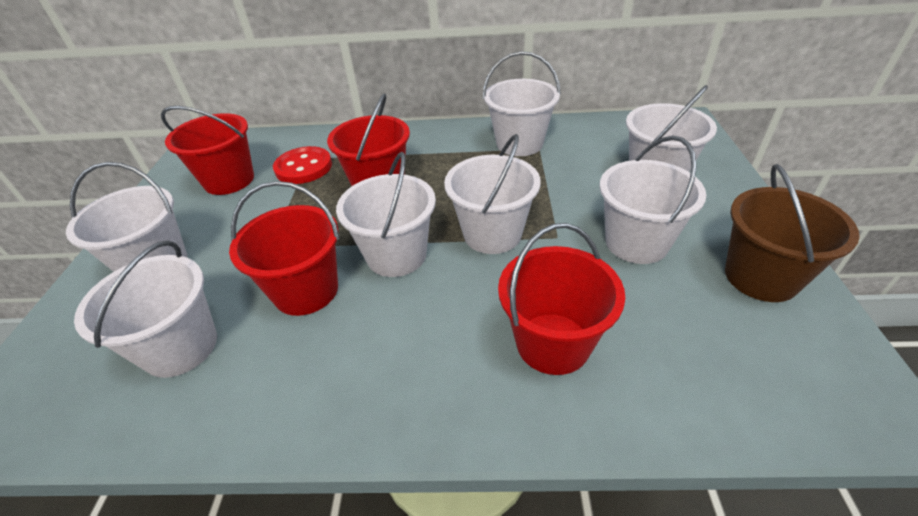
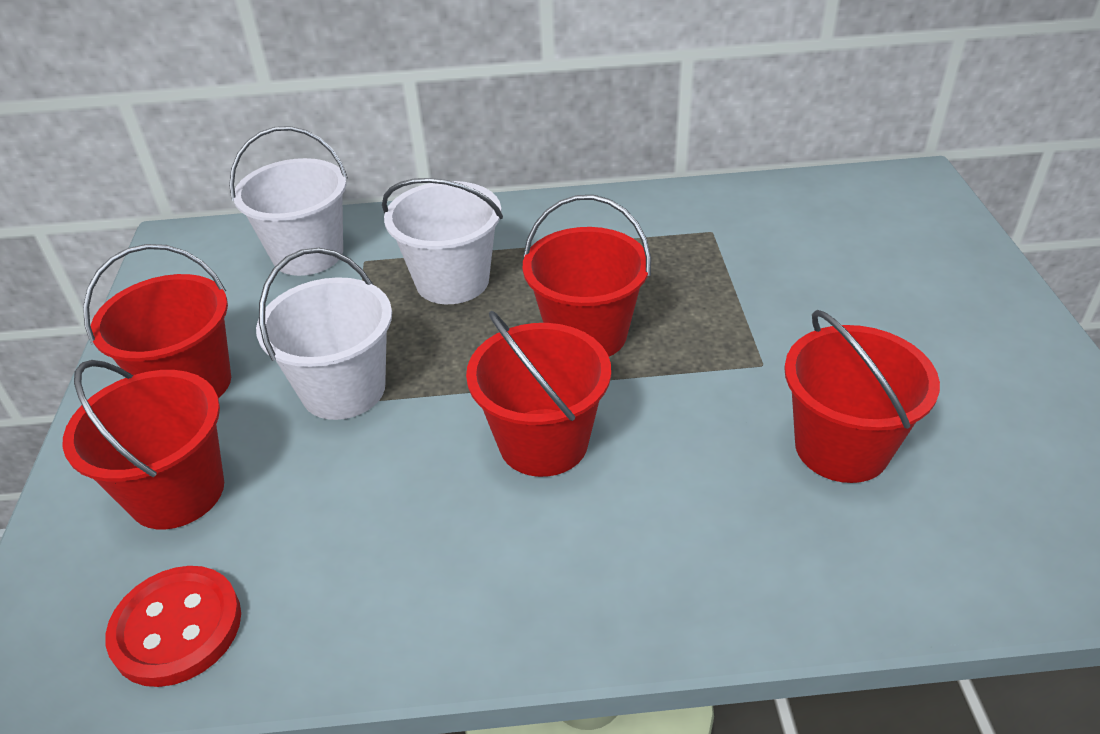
brown bucket: [725,164,860,302] = 1 -> none = 0
red bucket: [161,106,254,195] [229,181,340,316] [327,93,410,186] [498,223,625,375] = 4 -> [62,360,224,529] [83,244,231,398] [466,311,611,477] [523,195,651,357] [784,310,940,483] = 5
white bucket: [66,162,188,272] [74,240,217,378] [336,152,436,277] [444,134,541,254] [483,51,561,156] [599,136,706,264] [626,85,717,172] = 7 -> [229,126,348,276] [256,248,392,420] [382,178,503,304] = 3

